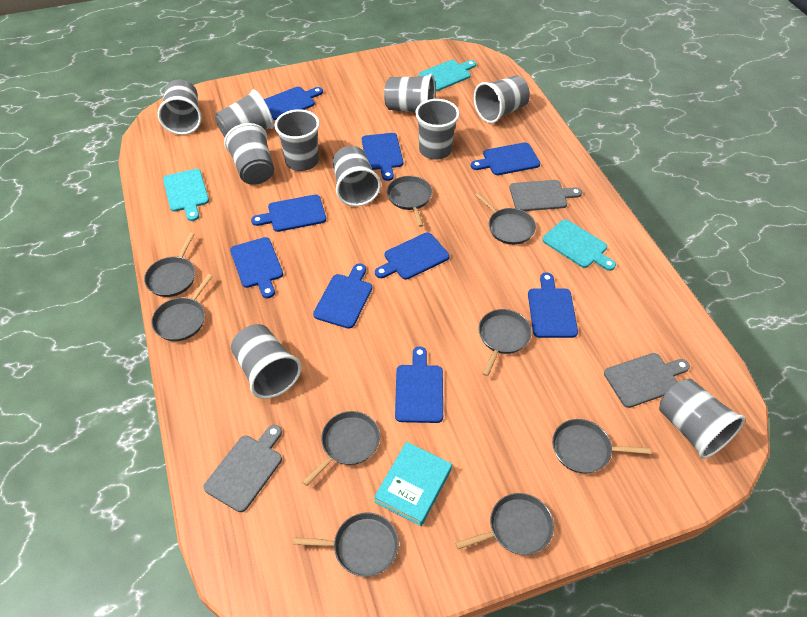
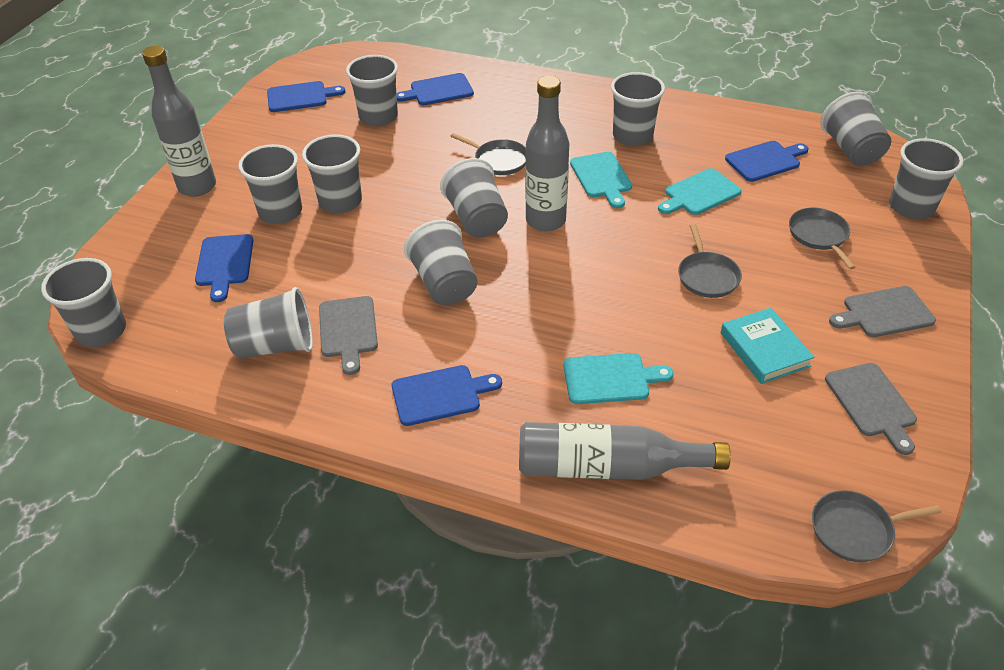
blue cutting board: [230,237,283,298] [251,195,326,232] [264,87,323,120] [313,263,372,329] [362,133,403,181] [375,232,449,280] [395,346,443,423] [471,142,540,175] [528,272,578,338] = 9 -> [195,234,254,302] [267,81,345,112] [392,365,502,426] [396,73,474,105] [725,141,808,182] = 5
grey bottle: none = 0 -> [142,46,216,197] [519,422,731,480] [525,76,569,232] = 3
grey pan: [144,233,195,297] [151,274,213,341] [293,512,399,577] [303,411,380,486] [387,176,432,227] [455,493,554,555] [475,192,536,245] [479,309,532,376] [552,419,651,473] = 9 -> [450,133,526,175] [678,224,742,298] [789,207,856,269] [812,490,941,562] = 4

